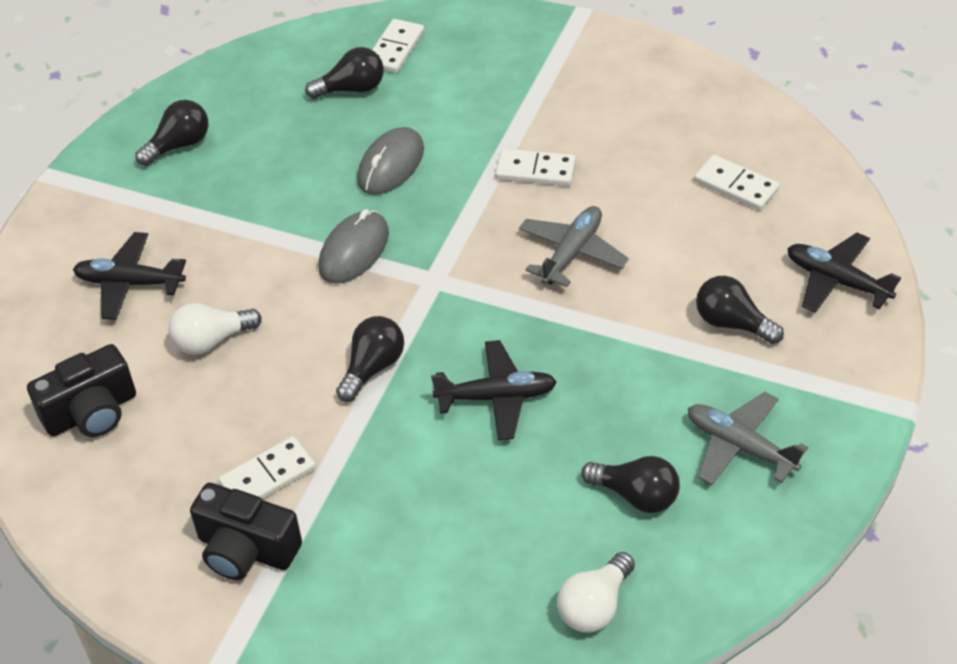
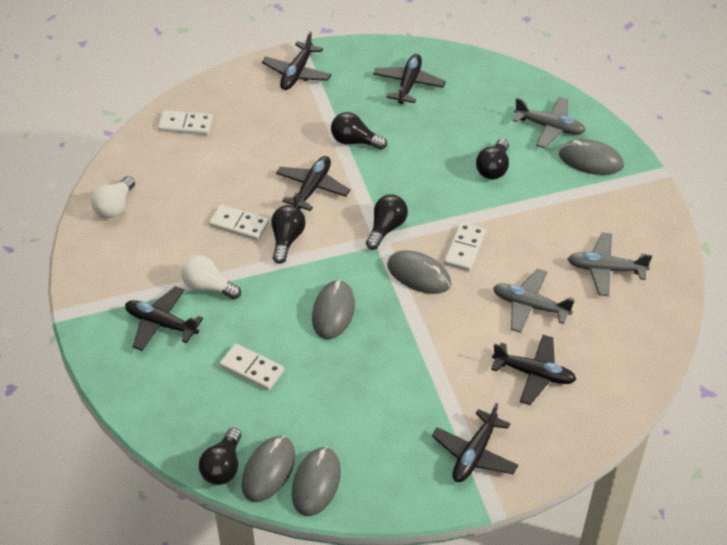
black camera: [27,344,136,437] [190,483,302,580] = 2 -> none = 0
black plane: [73,232,186,320] [431,340,557,440] [787,233,901,313] = 3 -> [125,286,203,351] [262,32,331,90] [276,156,350,211] [373,54,446,104] [432,403,518,482] [491,335,576,405] = 6
grey mouse: [318,209,389,284] [357,127,424,195] = 2 -> [242,436,295,502] [292,446,341,516] [312,280,355,339] [387,250,451,294] [559,139,624,175] = 5
grey plane: [519,206,629,287] [688,392,808,485] = 2 -> [493,269,575,333] [513,97,586,148] [567,233,652,296] = 3

